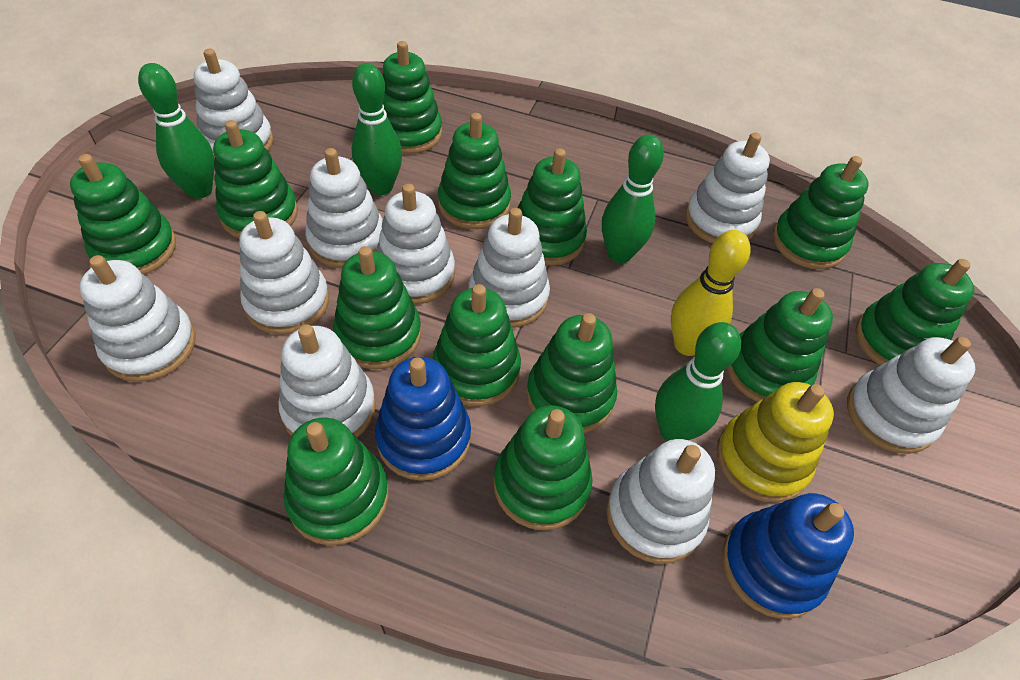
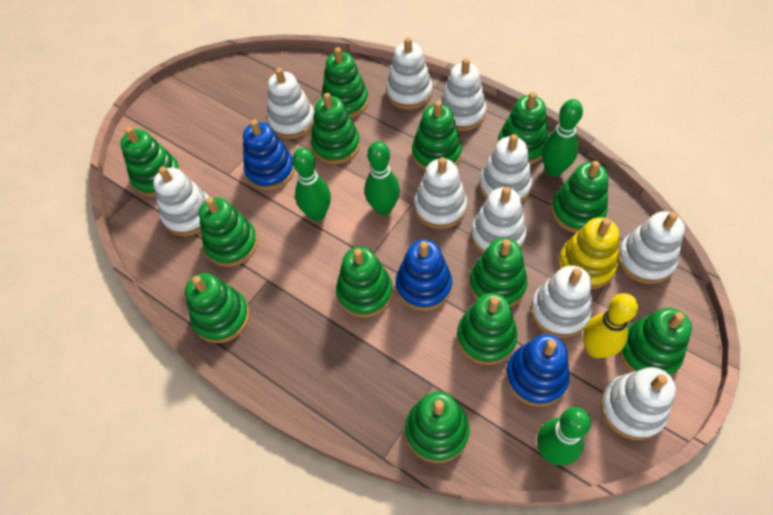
blue stacking toy: [375,357,471,481] [722,493,854,619] = 2 -> [243,120,295,190] [396,240,452,311] [506,334,570,407] = 3

